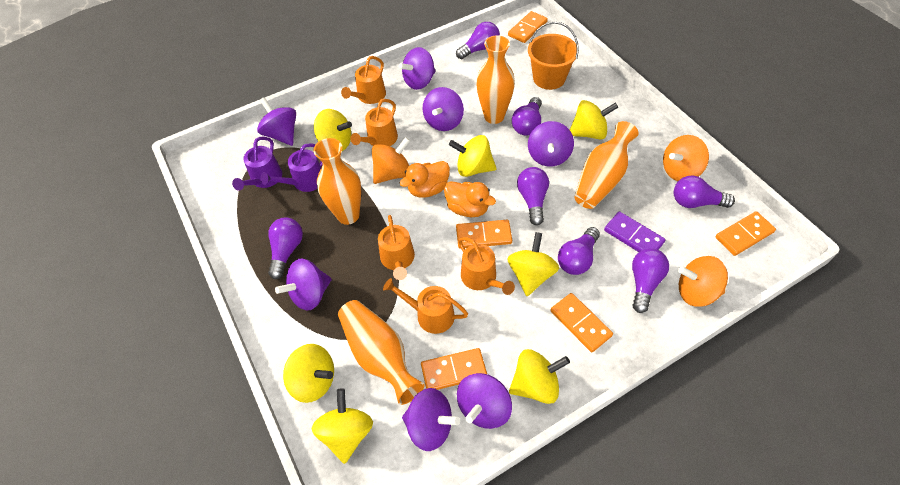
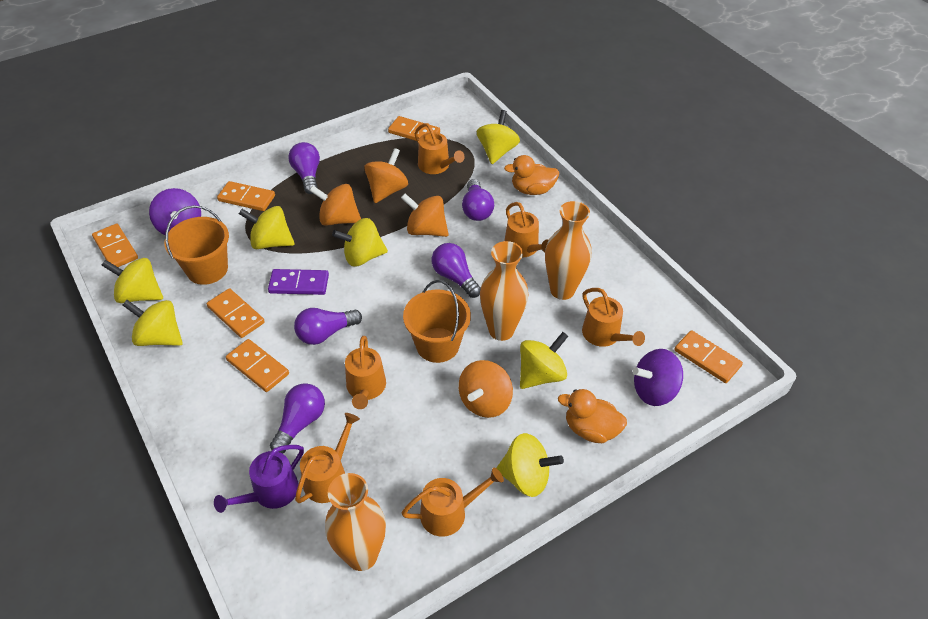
orange bucket: [528,22,579,90] = 1 -> [165,205,229,285] [403,280,471,363] = 2
orange domino: [421,348,487,390] [456,220,512,249] [508,11,548,43] [551,293,613,352] [716,211,776,256] = 5 -> [92,224,138,267] [207,288,265,338] [217,181,275,211] [226,339,289,392] [388,116,440,141] [674,330,743,383] = 6
orange spinning top: [372,137,410,184] [663,135,709,181] [678,256,728,307] = 3 -> [309,184,361,226] [364,148,408,203] [401,193,449,237] [459,360,513,418] = 4
orange vase: [314,138,361,225] [338,300,424,405] [476,35,515,124] [574,121,639,209] = 4 -> [325,473,386,571] [480,241,528,341] [545,201,592,300] = 3
orange watering can: [341,56,386,104] [350,99,398,146] [378,215,415,280] [383,278,468,334] [458,237,515,295] = 5 -> [295,413,360,503] [345,336,386,409] [402,468,504,537] [414,123,465,174] [504,202,549,258] [582,288,645,347] = 6
purple light bulb: [268,218,303,279] [456,22,500,59] [512,97,542,135] [517,167,549,225] [558,227,600,275] [632,248,669,313] [674,175,735,208] = 7 -> [270,383,325,454] [288,142,320,194] [294,308,362,345] [432,243,481,298] [462,179,494,221] = 5
purple spinning top: [257,97,296,146] [275,258,332,310] [398,47,436,90] [402,388,460,451] [423,87,464,131] [457,373,512,429] [528,121,574,167] = 7 -> [149,188,201,235] [632,349,683,406] = 2
purple watering can: [232,137,282,191] [261,143,323,192] = 2 -> [214,445,304,513] = 1

